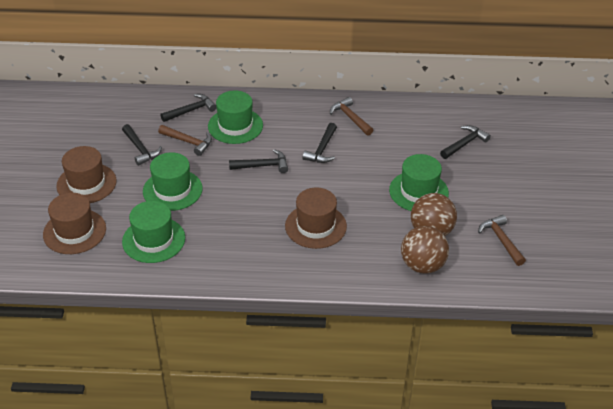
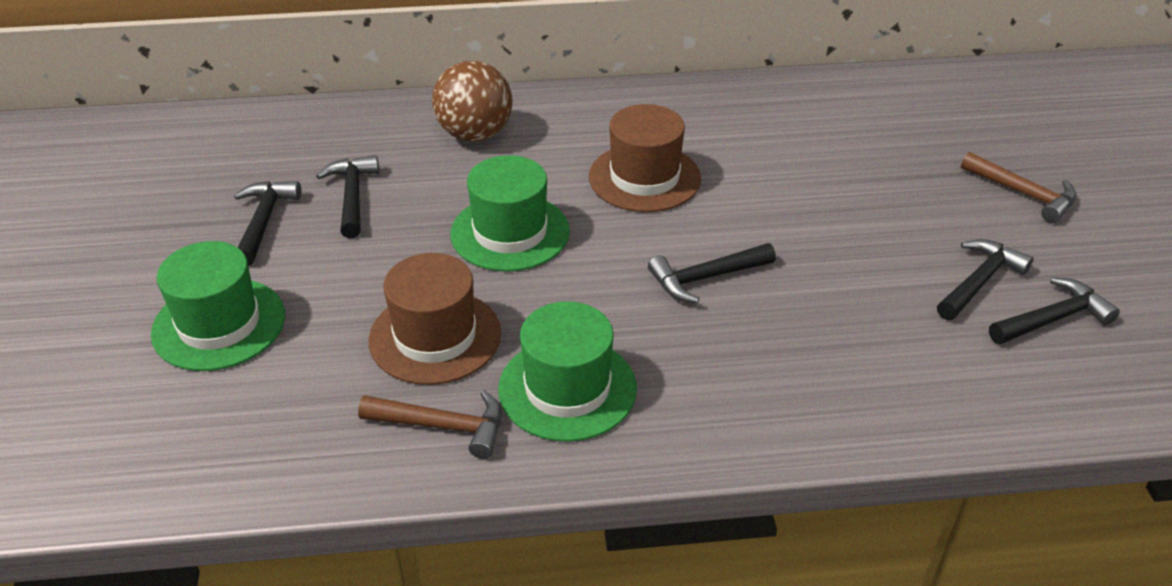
brown ball: [401,226,449,274] [411,193,457,236] = 2 -> [432,61,512,142] = 1
brown hammer: [158,125,212,156] [330,97,373,136] [478,215,526,266] = 3 -> [358,390,502,459] [961,152,1076,223] = 2
brown hat: [43,193,106,254] [56,146,117,203] [285,187,347,249] = 3 -> [368,253,501,385] [589,104,701,212] = 2
green hat: [122,201,185,263] [143,152,203,211] [208,91,263,144] [389,154,449,211] = 4 -> [151,241,285,371] [450,155,570,272] [498,301,637,442] = 3

